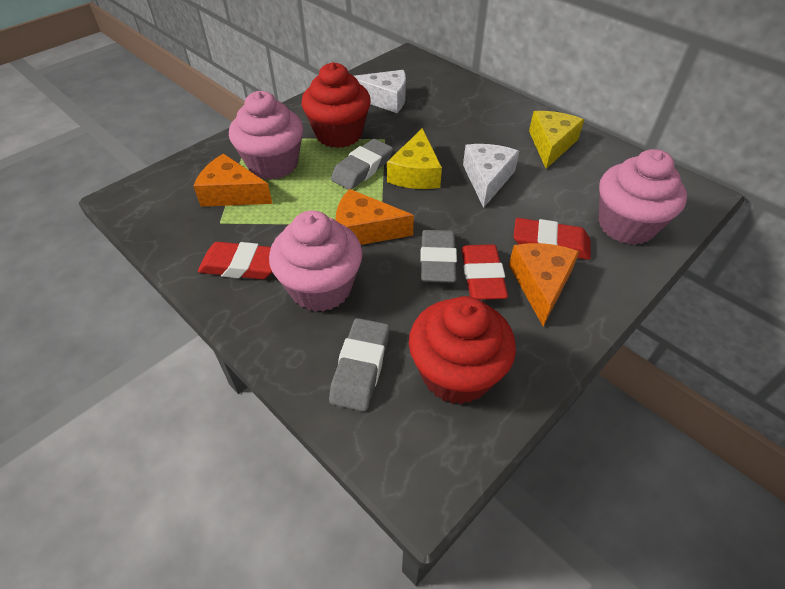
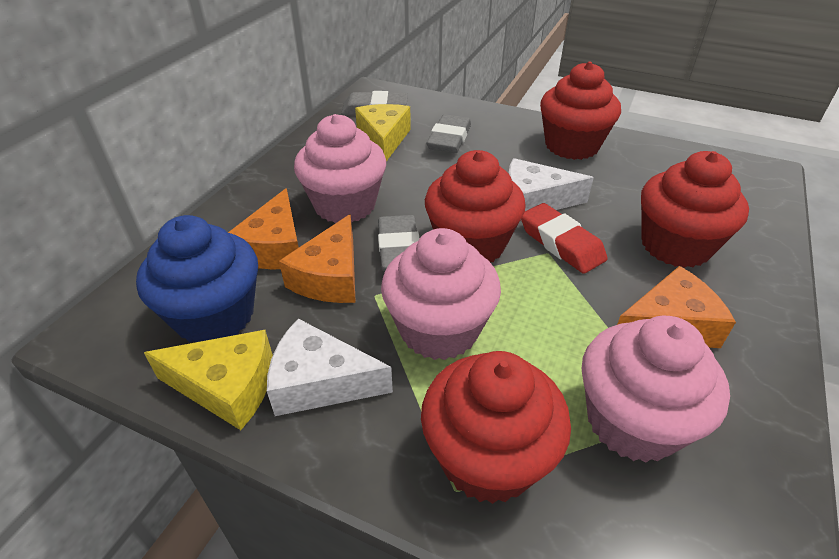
blue cupcake: none = 0 -> [136,215,258,342] = 1
red cupcake: [301,62,371,148] [409,296,516,404] = 2 -> [421,351,571,504] [425,150,526,262] [540,61,621,160] [641,151,749,268] = 4
red eraser: [198,242,272,279] [462,244,508,300] [513,218,591,260] = 3 -> [521,203,608,274] = 1

